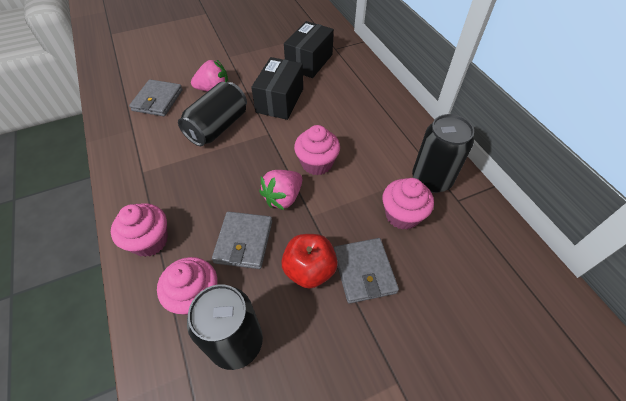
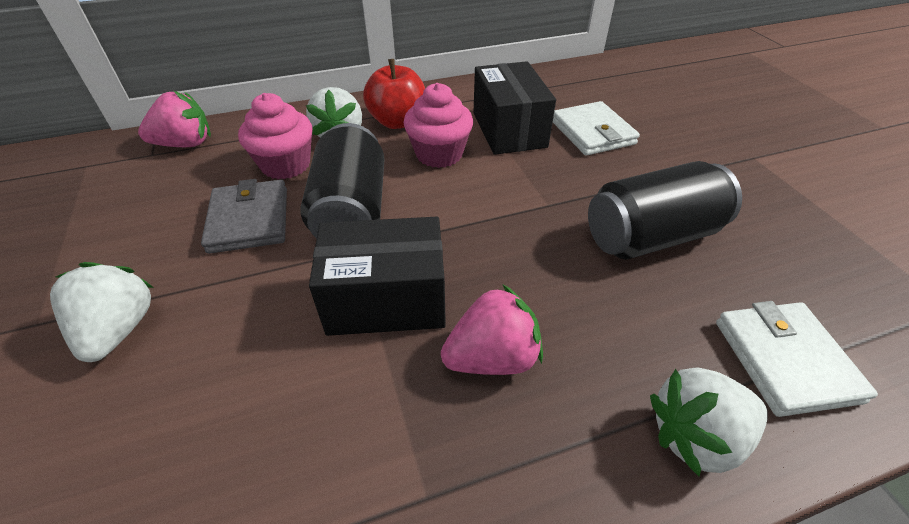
black can: [178,82,247,146] [187,284,263,370] [412,114,474,193] = 3 -> [300,123,384,238] [588,161,742,260] = 2
grey wallet: [129,79,183,116] [212,211,272,269] [334,238,399,304] = 3 -> [201,179,287,254] = 1
pink cupcake: [111,203,168,257] [157,257,217,315] [294,125,340,175] [382,178,434,230] = 4 -> [238,93,313,179] [404,83,473,168] = 2
white strawberry: none = 0 -> [50,262,154,362] [306,87,362,137] [650,367,768,476] = 3
white wallet: none = 0 -> [553,101,640,156] [716,301,878,417] = 2

